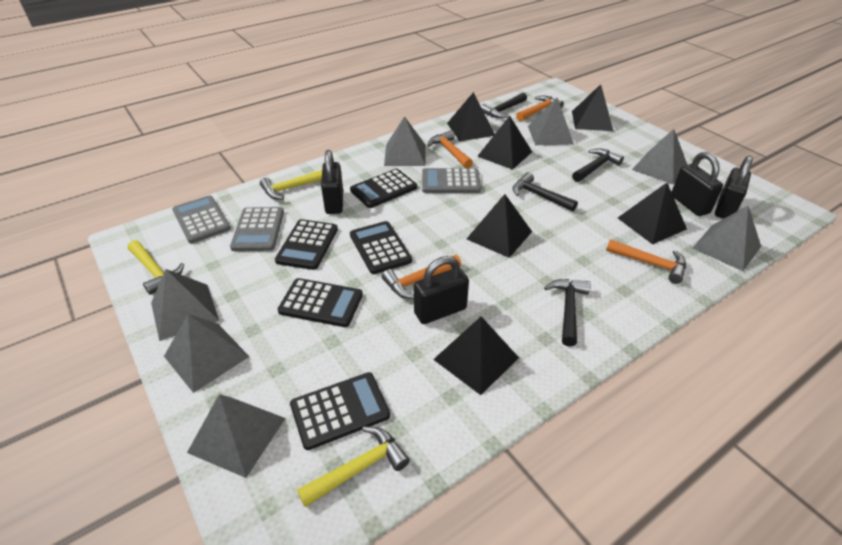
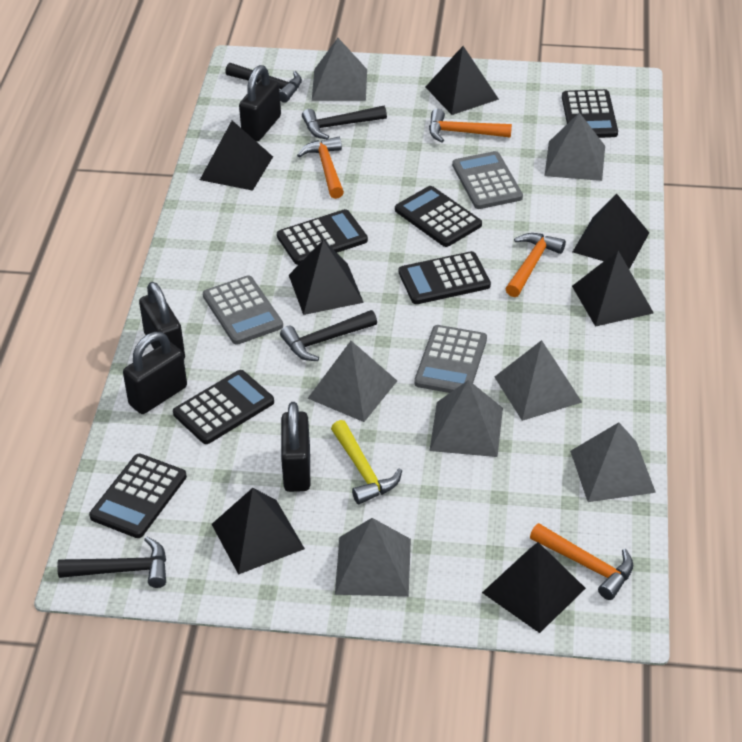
black calculator: [275,219,338,270] [278,278,363,327] [290,372,390,450] [350,169,417,208] [350,221,412,274] = 5 -> [89,453,187,538] [173,370,274,444] [277,209,368,265] [395,186,482,247] [399,251,491,304] [562,89,618,138] = 6
black pyramid: [433,316,519,395] [447,92,495,141] [467,194,532,258] [477,116,532,170] [572,84,613,131] [618,183,687,244] = 6 -> [200,120,273,191] [212,488,305,575] [289,240,364,315] [426,46,499,115] [482,542,586,633] [572,251,654,327] [573,193,649,269] = 7
yellow hammer: [128,240,184,295] [260,170,322,200] [297,426,410,507] = 3 -> [331,420,402,505] = 1

